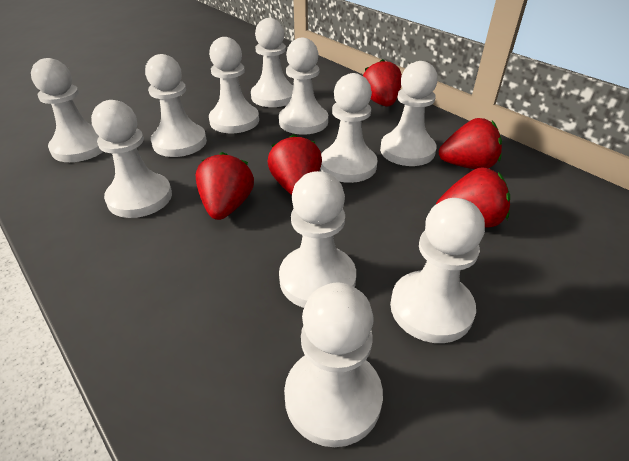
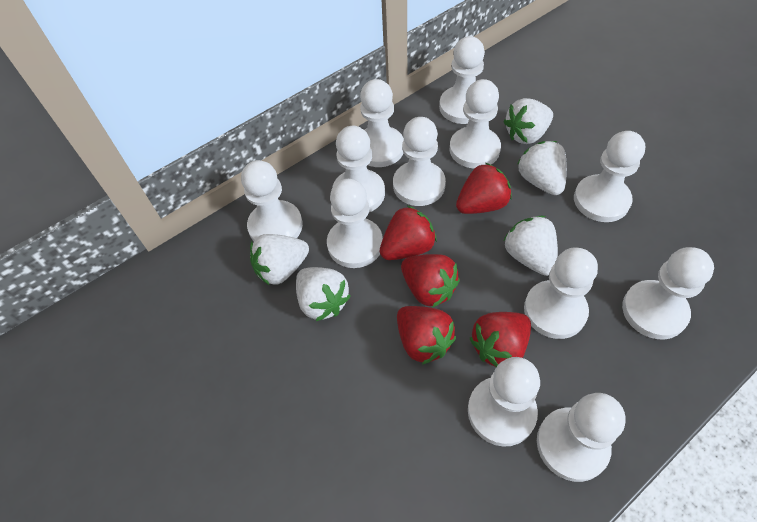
white pawn: [31,58,103,162] [91,100,172,218] [145,54,207,157] [209,37,259,133] [251,18,293,107] [279,38,328,135] [279,171,356,308] [284,282,383,447] [320,73,378,183] [380,61,438,166] [390,198,485,343] = 11 -> [241,160,303,241] [327,179,383,268] [332,126,385,212] [360,79,404,167] [393,117,446,206] [439,36,485,124] [450,79,501,168] [468,357,540,446] [524,248,598,339] [537,393,626,482] [574,131,645,222] [622,247,714,340] = 12
white strawberry: none = 0 -> [250,234,309,285] [296,267,351,321] [503,98,553,144] [503,216,558,276] [518,141,567,195] = 5

